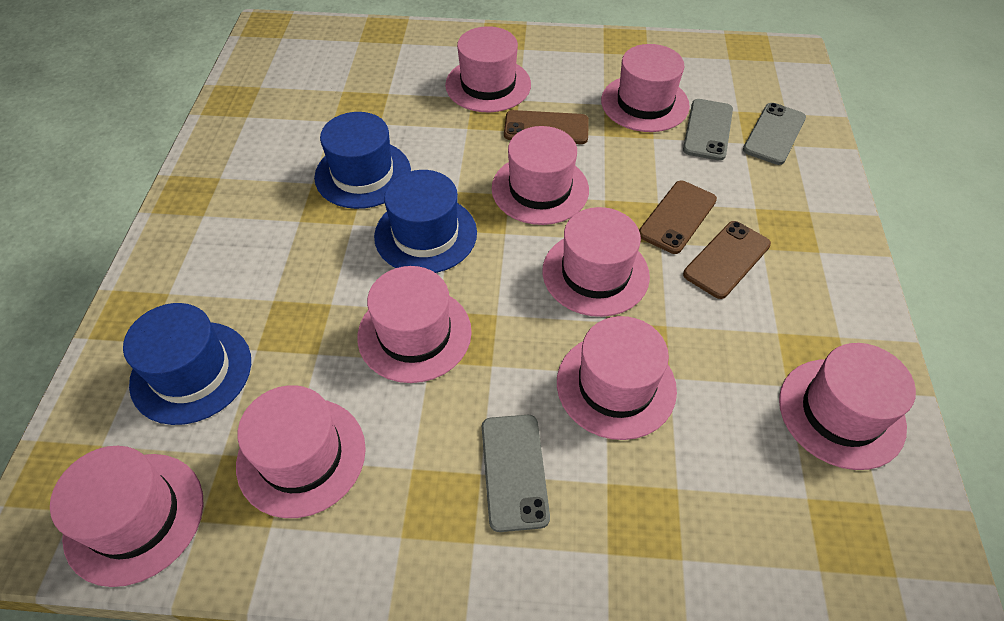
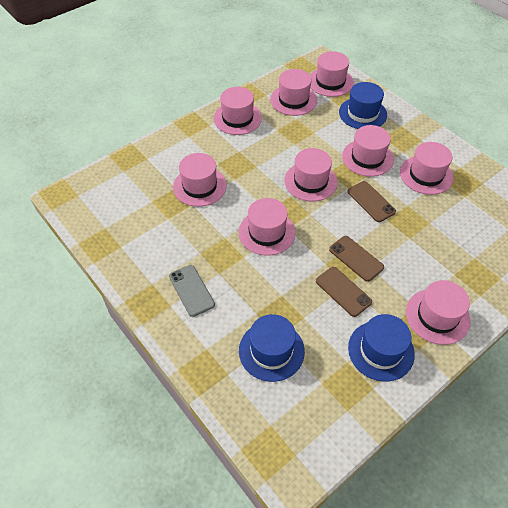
grey phone: [482,415,550,532] [683,99,733,161] [743,103,806,165] = 3 -> [169,265,215,317] = 1

